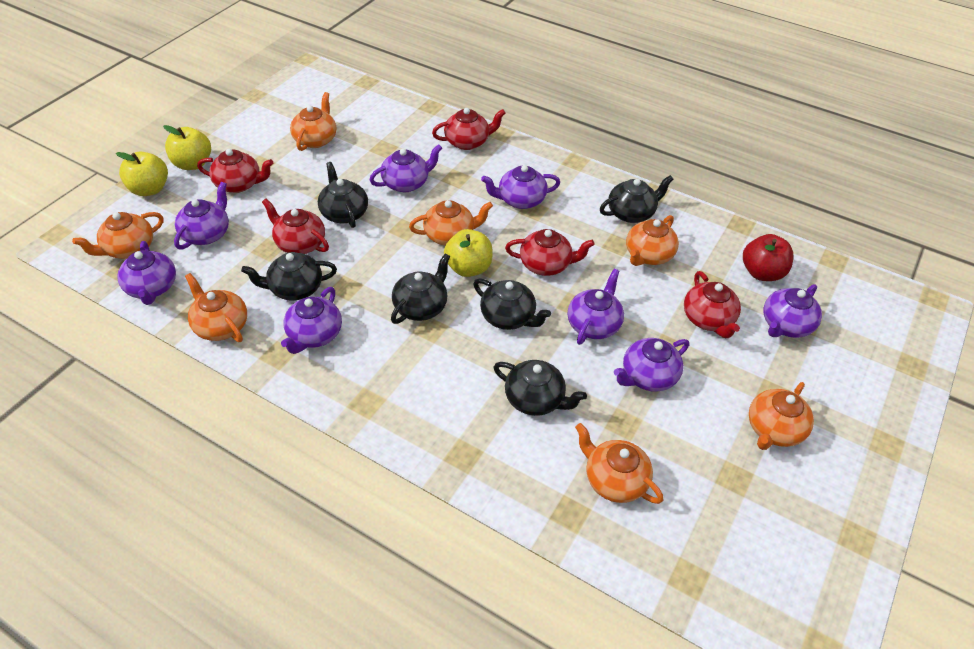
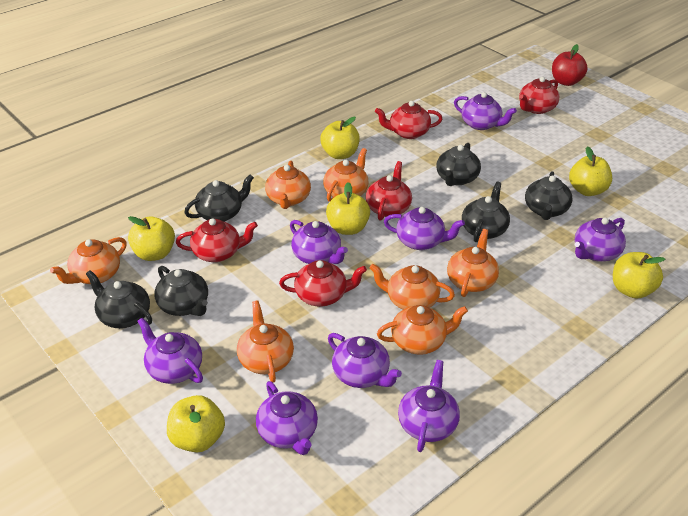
yellow apple: [116,152,168,196] [163,125,211,170] [444,229,493,277] = 3 -> [128,216,175,261] [167,395,225,453] [320,117,360,159] [326,182,370,235] [569,146,612,196] [613,252,665,299] = 6

